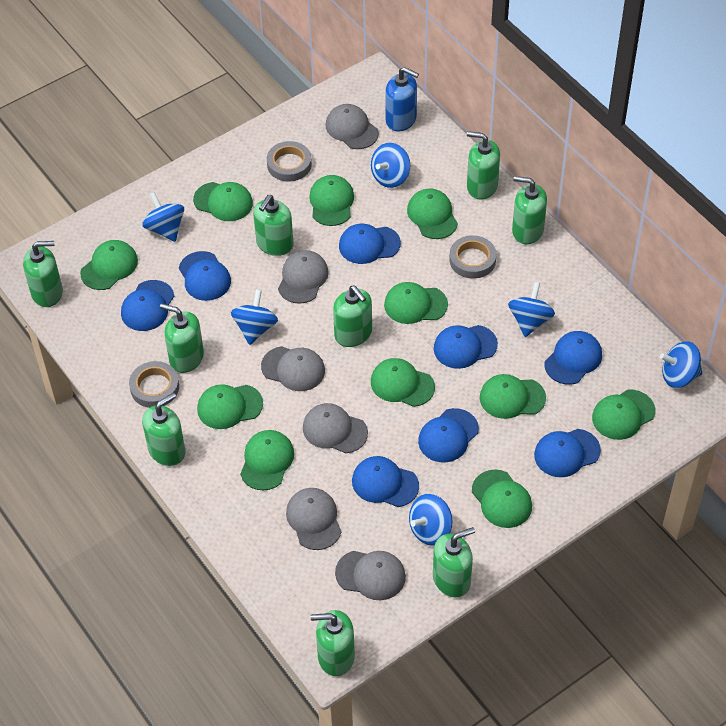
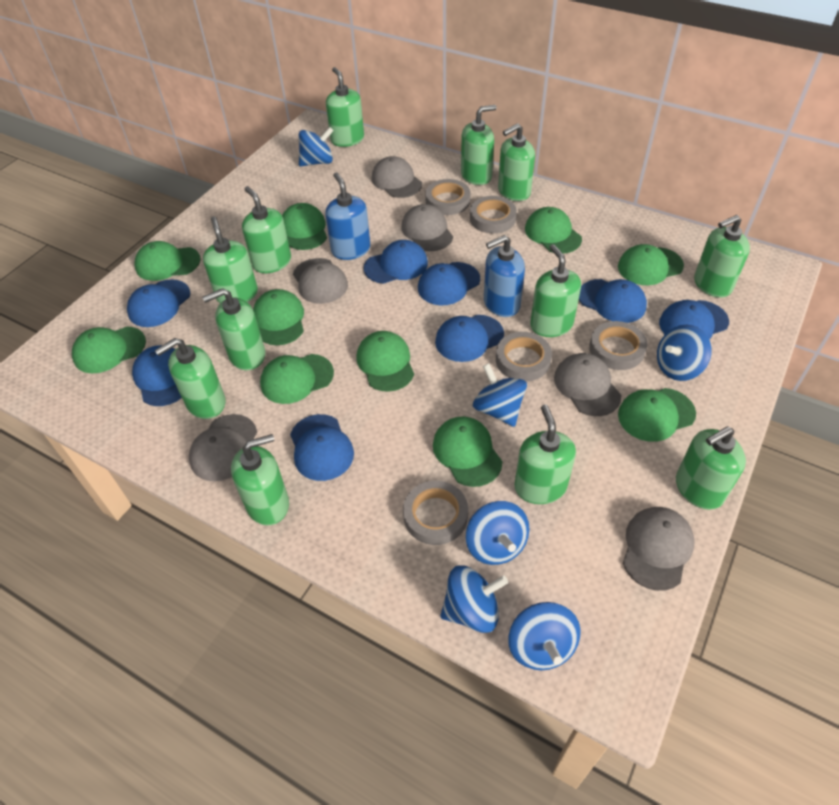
blue soap dispenser: [385,67,419,132] = 1 -> [325,172,370,260] [484,235,525,317] = 2
green cap: [80,240,138,290] [193,182,253,221] [197,384,263,429] [240,430,294,491] [309,175,354,226] [371,358,435,407] [384,282,448,324] [407,189,458,239] [472,469,532,528] [480,374,546,419] [592,390,655,440] = 11 -> [72,327,146,373] [135,241,201,281] [253,289,304,345] [260,354,334,404] [282,203,327,250] [356,331,414,392] [433,417,502,487] [525,207,582,254] [618,244,684,285] [618,388,696,442] = 10
green soap dispenser: [23,241,63,307] [142,393,185,466] [160,303,204,373] [253,195,294,256] [311,610,355,676] [333,286,372,347] [433,527,475,598] [467,131,500,200] [512,176,547,244] = 9 -> [155,338,225,419] [202,288,265,370] [203,217,258,303] [231,434,289,525] [242,186,291,273] [326,67,364,147] [461,105,497,185] [498,123,535,201] [514,404,576,504] [530,244,581,337] [676,426,746,510] [694,215,750,298] = 12
grey tape: [129,361,179,408] [267,141,312,182] [449,235,496,279] = 3 -> [403,481,468,545] [425,179,471,215] [470,196,517,233] [496,332,552,381] [589,321,647,370] = 5

